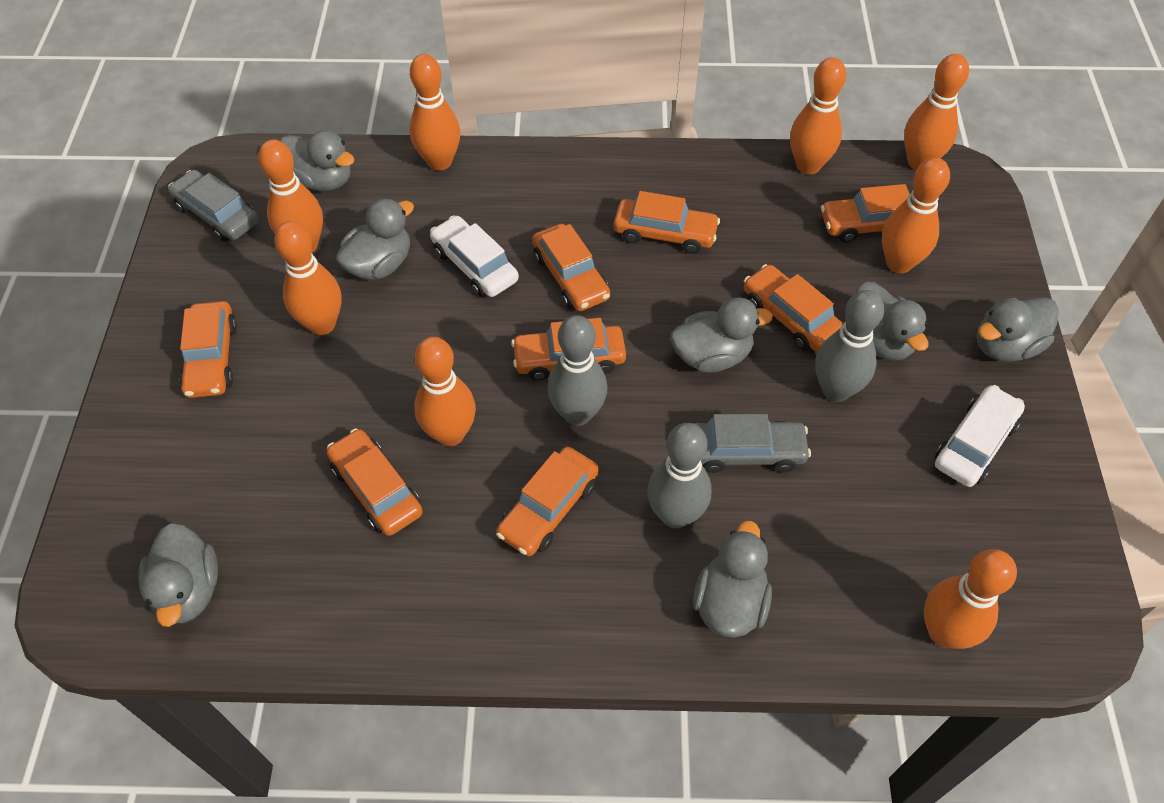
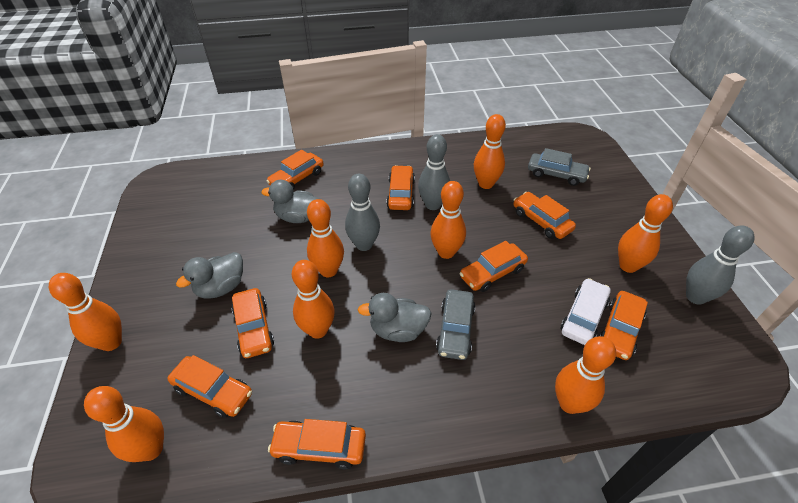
grey duck: [138,523,218,627] [281,130,355,191] [336,198,414,280] [671,297,773,373] [693,521,772,638] [855,282,929,361] [977,297,1059,362] = 7 -> [176,252,243,299] [261,180,319,223] [358,293,432,342] = 3
white car: [430,215,519,297] [935,385,1025,487] = 2 -> [561,278,610,345] = 1

